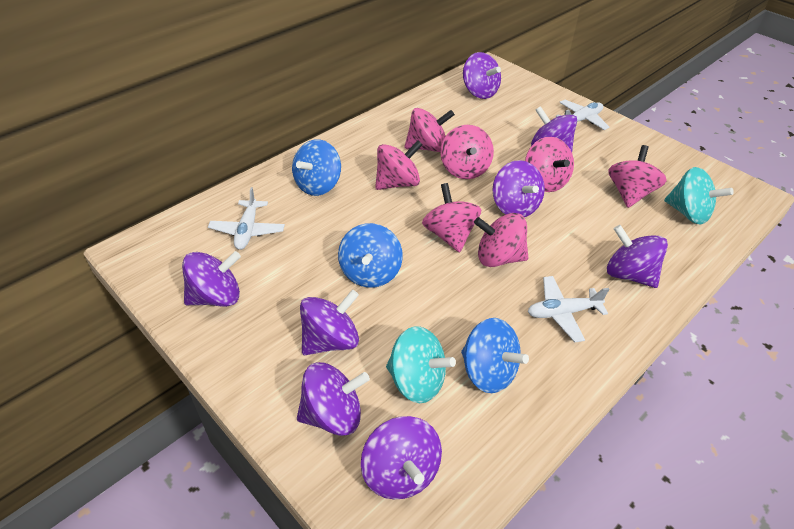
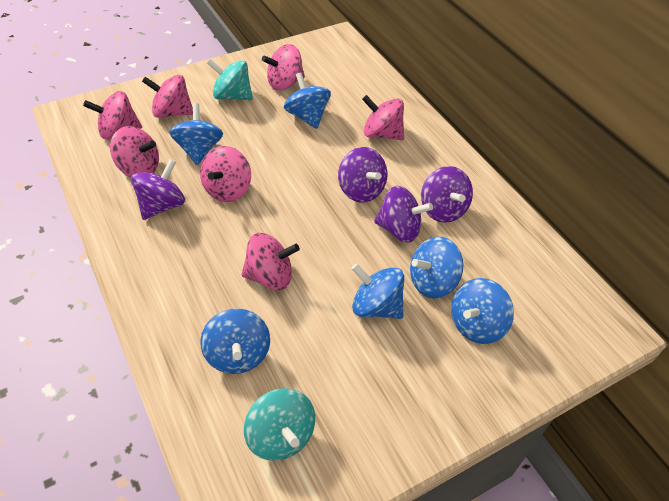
blue spinning top: [292,139,341,196] [338,223,403,288] [461,318,529,393] = 3 -> [169,103,223,165] [200,309,270,374] [284,72,331,129] [351,264,404,319] [410,237,463,298] [451,278,514,344] = 6
purple spinning top: [182,251,241,307] [297,362,370,436] [300,289,359,355] [361,416,442,499] [463,52,501,99] [492,160,545,217] [531,106,577,152] [607,225,668,288] = 8 -> [131,159,185,220] [338,147,387,203] [374,186,433,243] [421,166,473,223] = 4
white plane: [208,187,285,250] [528,276,609,342] [556,100,610,130] = 3 -> none = 0

